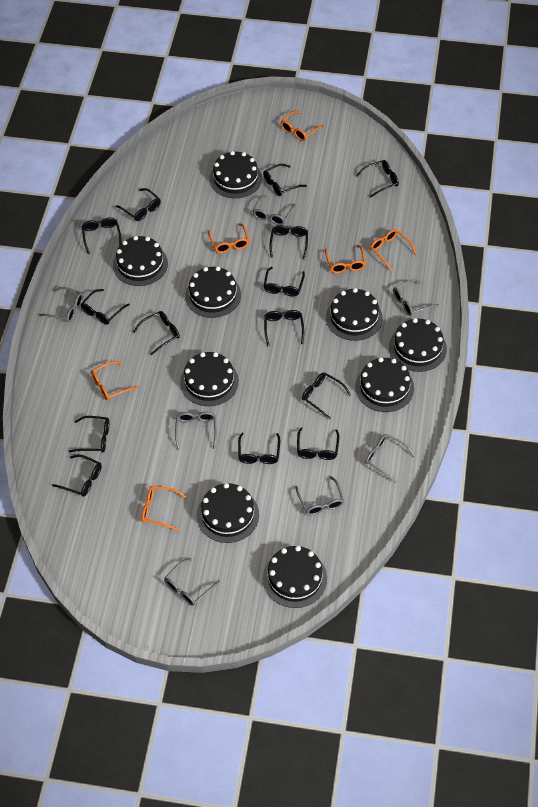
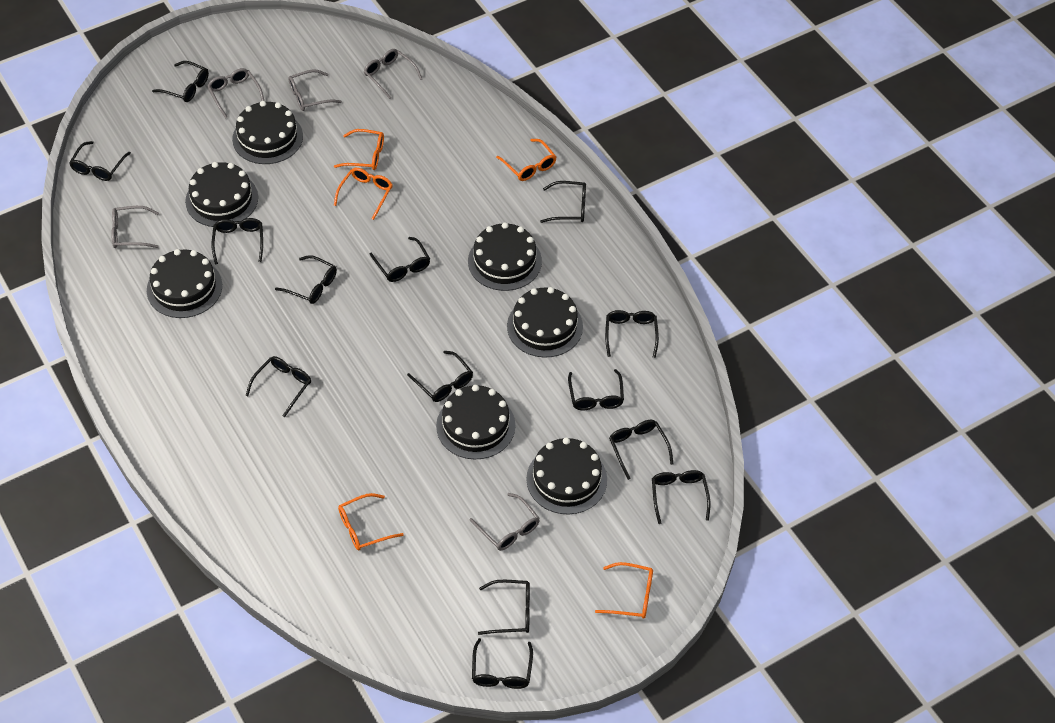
black cake: [113,236,168,286] [180,352,239,406] [185,266,241,318] [197,483,259,543] [210,151,262,198] [263,546,327,608] [326,288,383,341] [355,357,414,412] [389,318,447,372] = 9 -> [147,249,222,318] [185,162,258,227] [232,101,303,164] [436,385,516,460] [468,222,542,291] [507,287,583,357] [526,437,607,514] = 7
grey glasses: [39,287,83,323] [164,558,220,606] [175,412,217,450] [253,195,296,225] [295,476,344,515] [365,434,415,483] [393,280,439,316] = 7 -> [111,206,159,248] [207,68,264,118] [288,70,342,111] [363,49,422,99] [470,493,540,551] = 5
orange glasses: [91,361,139,400] [142,486,187,530] [208,223,249,253] [281,111,324,141] [325,245,366,273] [370,229,417,271] = 6 -> [334,129,384,170] [334,168,393,220] [338,493,404,550] [496,139,556,181] [595,562,653,619] = 5

